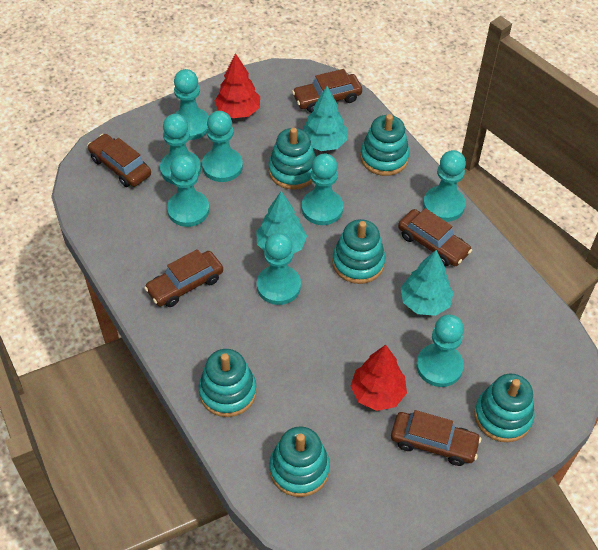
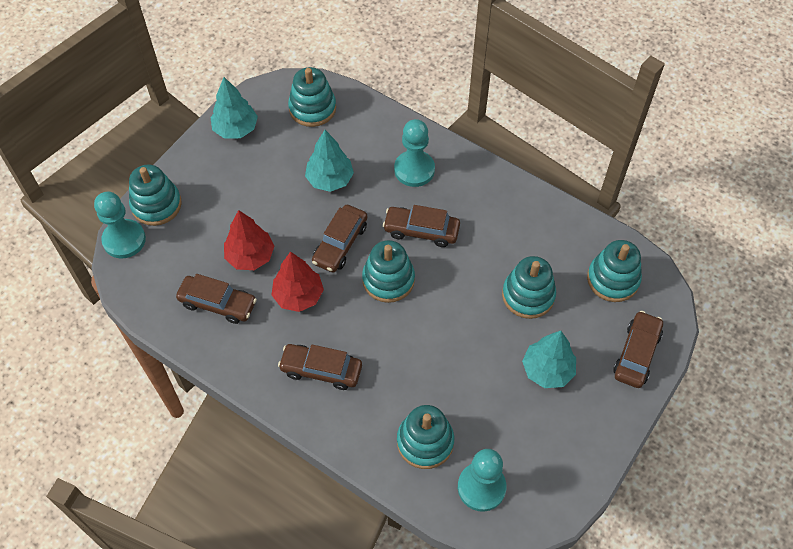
turquoise pawn: [160,114,201,184] [167,155,209,227] [174,69,209,140] [202,111,243,182] [257,233,301,305] [302,154,343,225] [416,314,464,387] [423,150,466,222] = 8 -> [94,192,146,259] [394,119,435,187] [458,449,506,512] = 3

